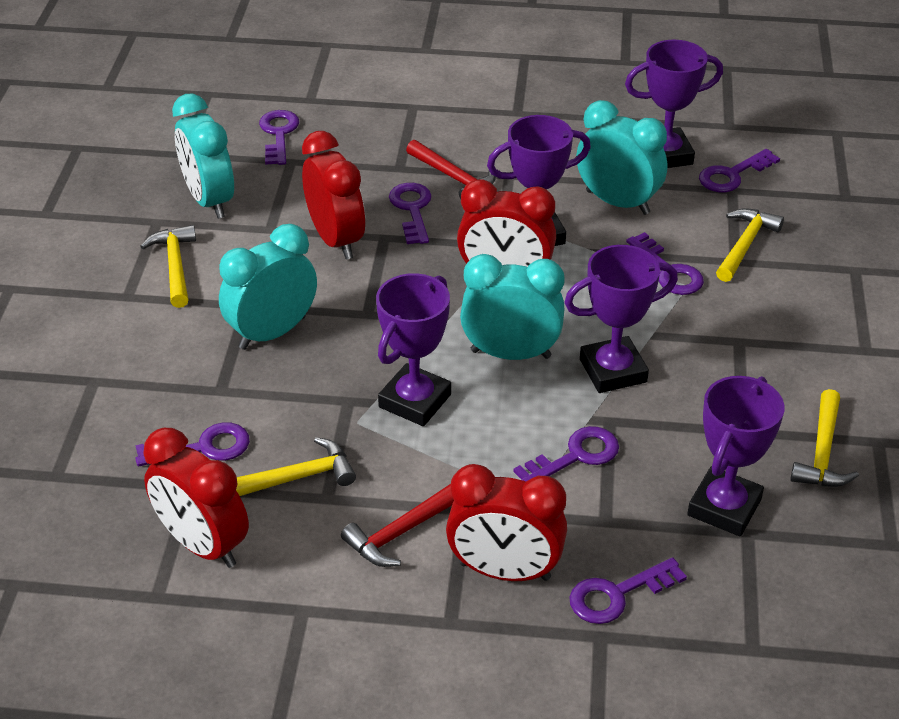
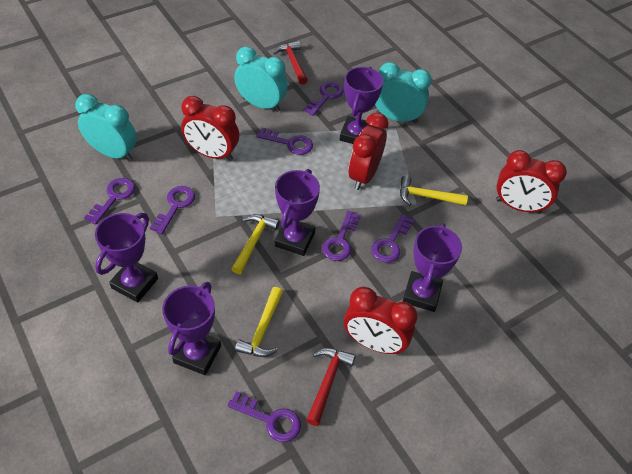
turquoise clock: [172,93,234,219] [219,224,317,350] [460,254,565,360] [576,100,667,215] = 4 -> [75,94,137,161] [234,47,288,112] [375,62,432,123] = 3
yellow hammer: [140,225,196,308] [236,437,356,496] [716,208,784,282] [790,389,859,487] = 4 -> [231,214,280,274] [235,287,283,357] [400,176,468,206] = 3

